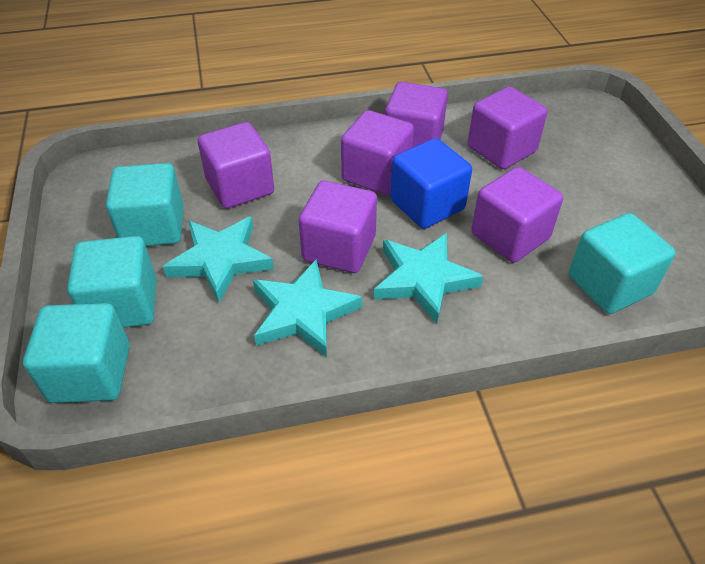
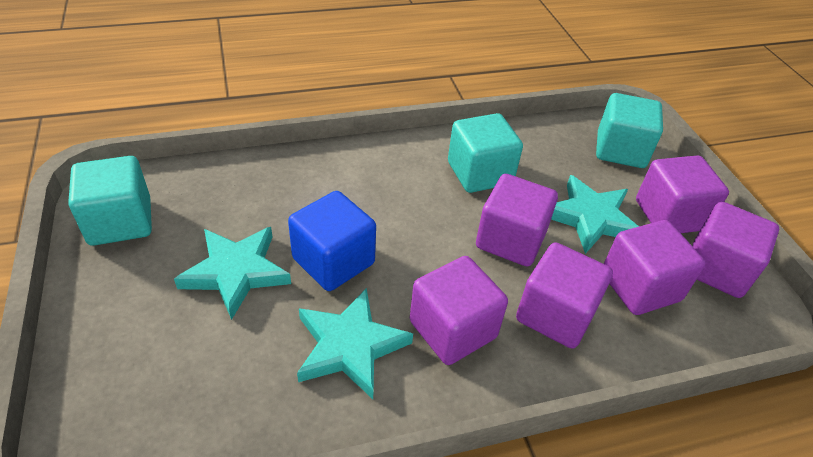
turquoise cube: [23,303,130,403] [67,236,156,328] [106,163,184,246] [569,213,676,314] = 4 -> [68,156,152,246] [448,113,523,193] [596,93,663,168] = 3

